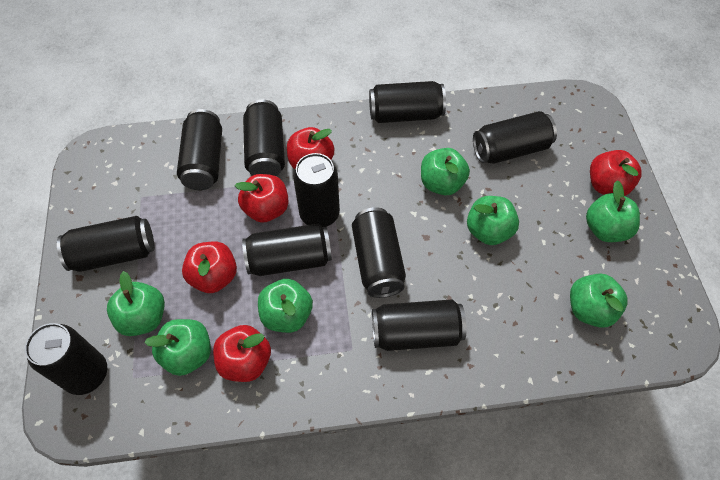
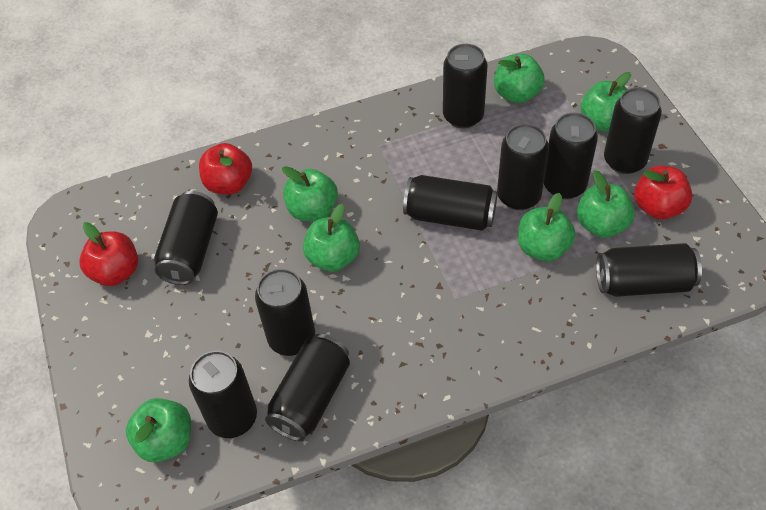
red apple: [182,242,237,293] [213,325,271,382] [235,174,289,223] [287,127,334,169] [590,150,642,196] = 5 -> [79,222,138,286] [199,143,252,195] [634,166,692,220] = 3

